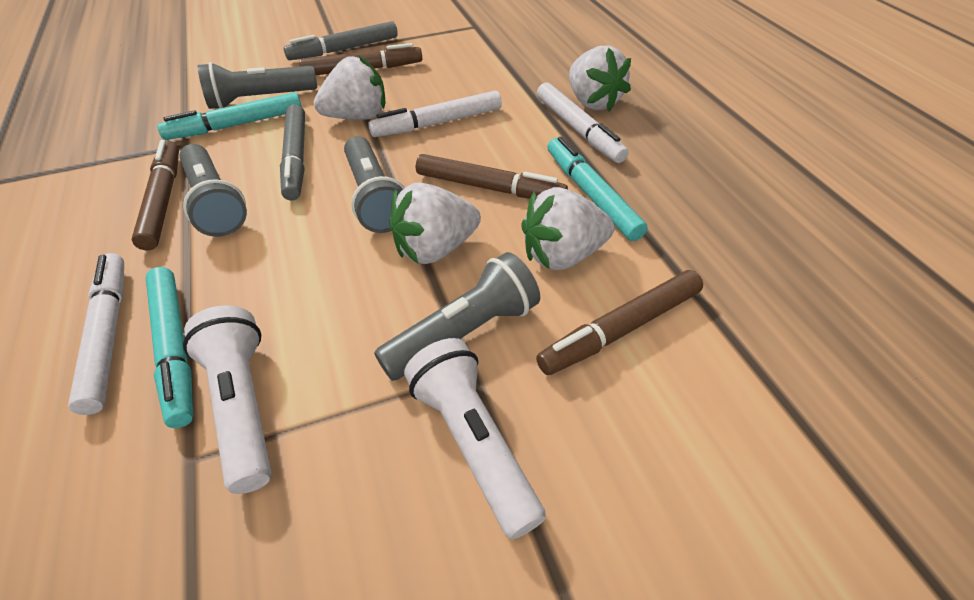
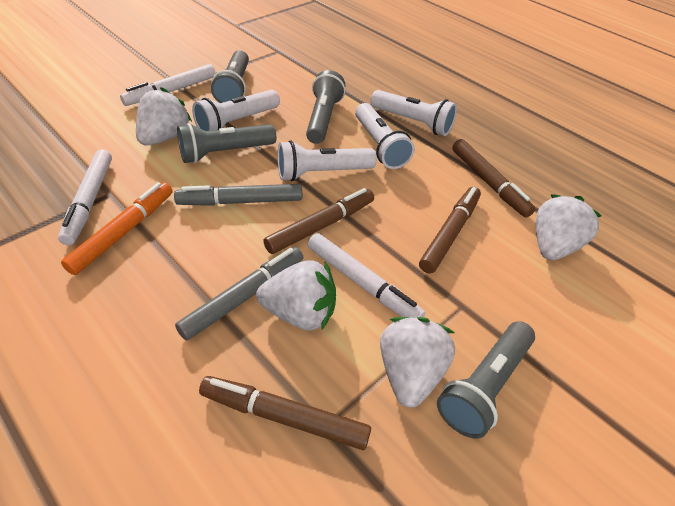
orange marker: none = 0 -> [61,182,172,275] = 1
turquoise marker: [146,267,193,428] [157,92,302,140] [547,137,648,241] = 3 -> none = 0
white flashlight: [183,305,272,494] [404,338,546,540] = 2 -> [192,89,280,131] [277,140,377,181] [355,103,415,169] [370,90,457,136] = 4

